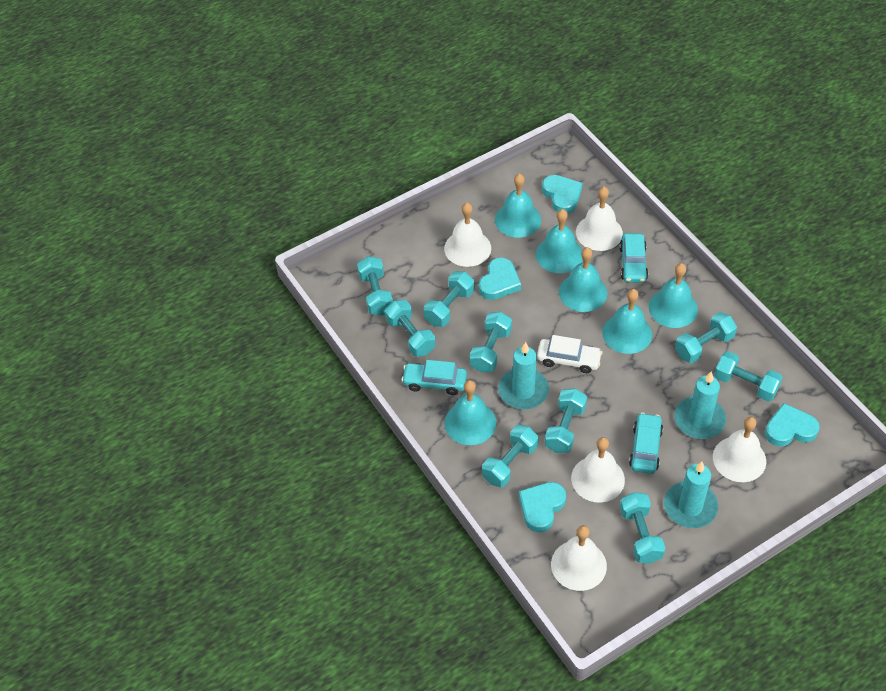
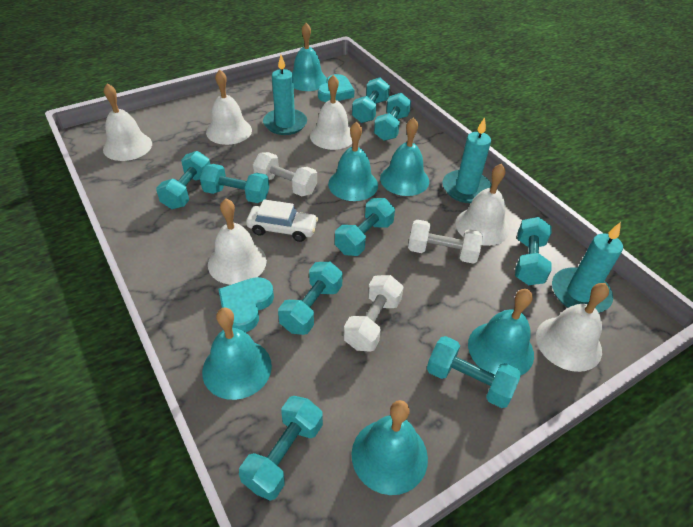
turquoise car: [401,360,467,395] [619,233,648,283] [629,413,663,474] = 3 -> none = 0
turquoise heart: [479,257,521,300] [519,482,566,532] [542,175,583,213] [765,403,820,446] = 4 -> [218,277,274,332] [318,74,355,102] = 2
white bell: [444,203,491,267] [551,525,607,591] [571,437,625,503] [576,187,623,251] [713,417,766,482] = 5 -> [103,84,152,161] [206,69,252,145] [208,198,267,285] [310,75,352,150] [455,164,509,246] [536,283,609,372] = 6
white dumbbell: none = 0 -> [253,152,317,196] [343,275,404,352] [408,220,483,264] = 3

